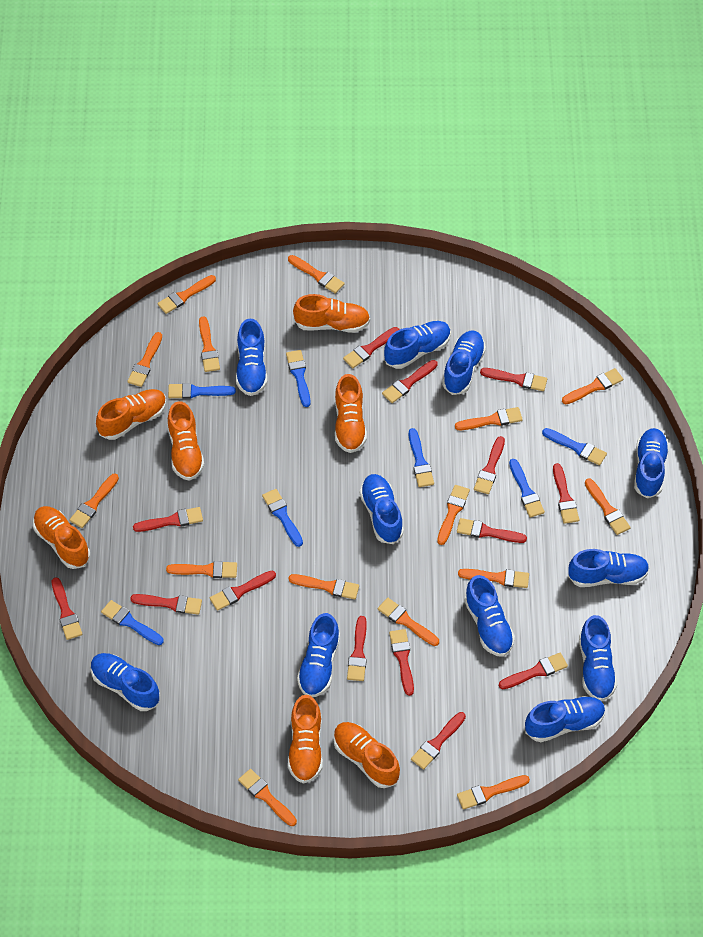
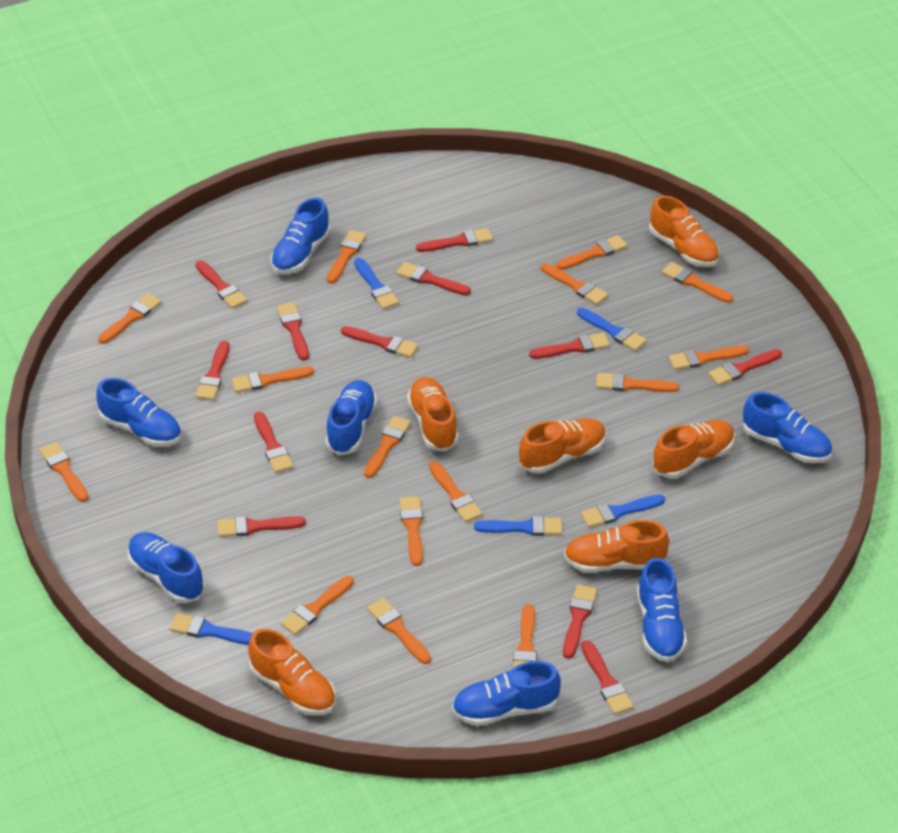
blue brush: [101,600,164,645] [168,383,236,399] [262,489,303,547] [286,350,311,407] [409,428,434,487] [509,459,545,518] [542,428,607,465] = 7 -> [170,613,253,645] [354,258,399,309] [474,516,562,536] [577,308,647,351] [581,495,665,528] = 5
blue shoe: [91,653,160,711] [236,319,267,396] [297,613,340,697] [359,474,404,544] [384,321,451,369] [442,331,486,395] [464,575,515,657] [525,696,605,742] [568,549,650,587] [579,615,617,701] [634,428,669,498] = 11 -> [96,378,181,447] [127,532,205,603] [271,198,331,274] [325,380,377,455] [452,661,561,726] [637,558,687,662] [743,392,832,463] = 7
orange shoe: [33,506,90,569] [96,389,167,440] [167,401,204,481] [288,695,323,784] [293,294,370,333] [333,722,400,788] [335,374,367,453] = 7 -> [248,628,336,715] [407,377,459,451] [519,418,606,474] [564,520,669,573] [649,196,719,267] [652,420,735,478] = 6
red brush: [52,577,83,640] [130,594,202,615] [133,507,203,532] [210,571,276,611] [343,327,400,368] [347,616,367,681] [382,360,438,403] [389,629,414,696] [411,712,466,769] [457,518,527,543] [474,436,505,494] [480,368,547,391] [499,653,568,689] [553,463,579,524] = 14 -> [195,341,229,400] [196,260,248,309] [217,516,306,537] [254,412,293,473] [277,303,309,361] [341,326,418,358] [396,262,471,295] [416,228,493,252] [529,333,610,359] [563,585,597,659] [581,640,634,715] [708,349,782,386] = 12

